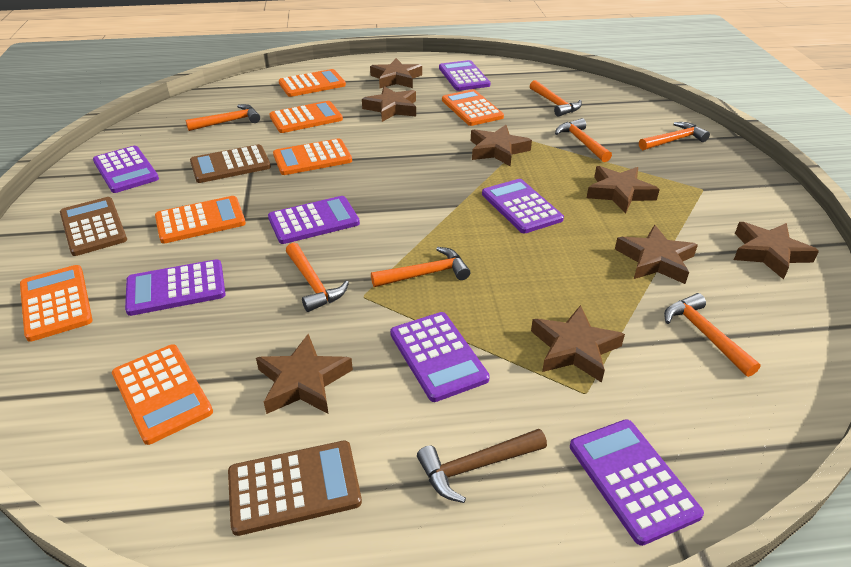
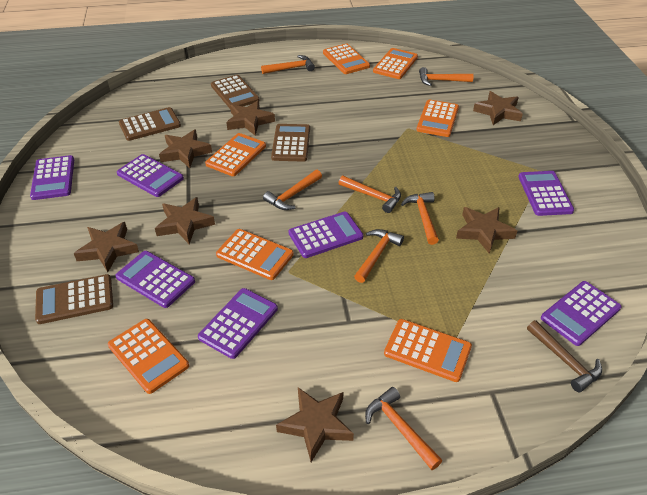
brown calculator: [60,197,127,256] [190,144,271,183] [228,441,362,536] = 3 -> [35,274,113,324] [119,107,181,141] [211,75,259,108] [271,124,310,162] = 4
brown star: [256,334,353,414] [362,86,416,122] [370,58,422,88] [471,125,532,167] [531,305,625,383] [587,166,660,213] [615,225,698,284] [734,222,819,280] = 8 -> [74,222,139,272] [155,197,215,244] [159,129,212,168] [226,100,275,136] [276,387,354,462] [456,207,517,254] [473,91,523,125] = 7

